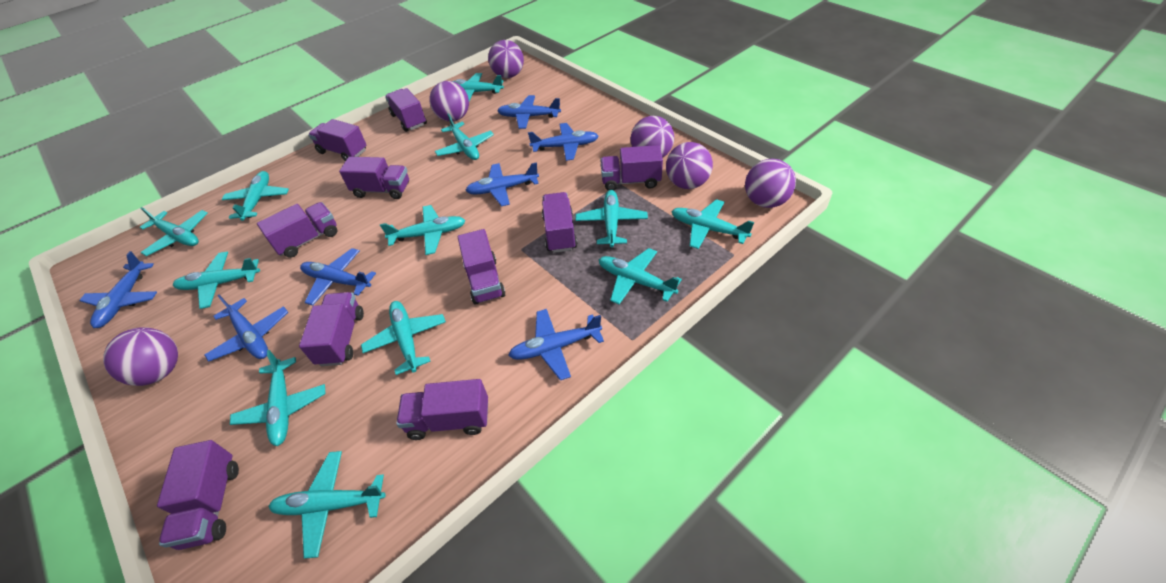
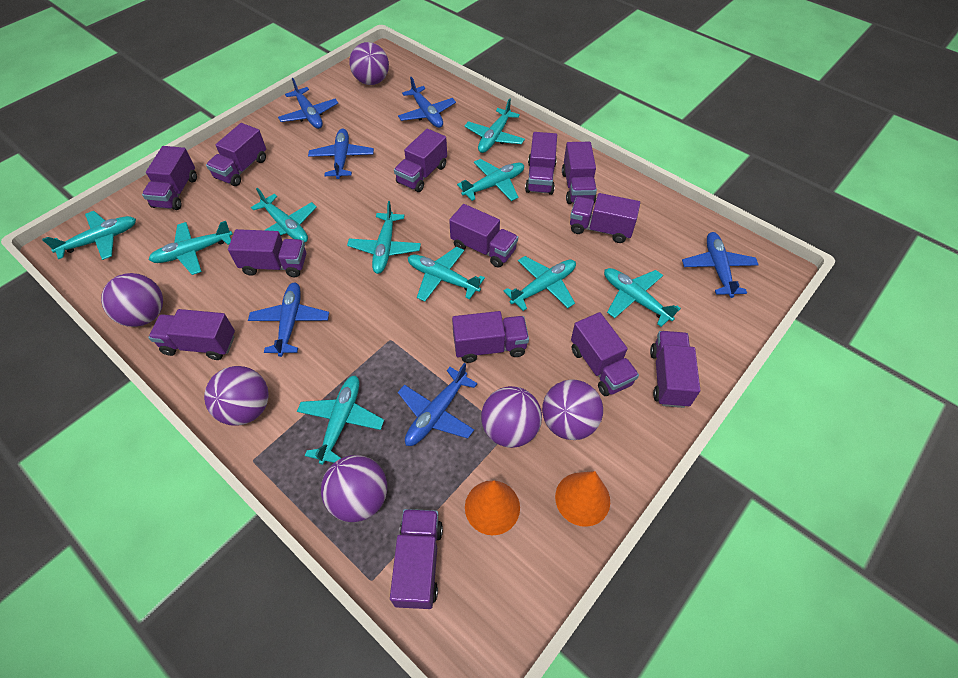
blue plane: [79,251,157,328] [205,295,288,362] [300,248,376,305] [465,162,539,206] [497,95,561,129] [508,309,604,380] [528,123,598,161] = 7 -> [248,283,329,357] [278,78,338,129] [308,128,374,179] [398,77,456,128] [398,363,478,446] [682,232,759,298] = 6
orange cone: none = 0 -> [465,480,520,536] [555,471,610,527] = 2
purple truck: [157,440,239,550] [257,202,337,258] [299,292,364,366] [308,119,367,161] [339,157,409,199] [385,88,427,132] [396,379,488,440] [458,229,506,305] [542,192,577,253] [600,145,663,191] = 10 -> [142,146,197,210] [148,309,235,360] [206,123,266,186] [228,229,306,277] [390,509,443,609] [394,129,447,192] [449,204,518,268] [452,311,529,363] [525,132,557,195] [562,142,597,204] [570,193,640,243] [571,312,639,396] [650,331,700,408] = 13
turquoise plane: [140,207,208,256] [173,251,260,309] [222,171,289,221] [230,350,325,446] [268,451,386,559] [361,301,446,375] [380,205,466,255] [435,113,494,160] [453,73,504,101] [575,190,648,247] [599,248,682,304] [671,199,754,249] = 12 -> [42,211,136,260] [149,221,233,275] [251,188,317,243] [297,375,384,465] [347,201,421,274] [408,247,485,302] [457,159,524,201] [464,98,525,153] [503,256,576,311] [604,268,681,327] = 10

